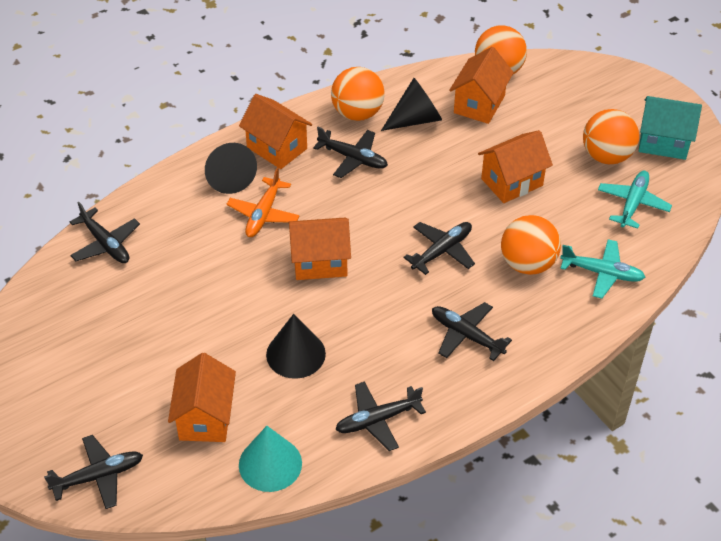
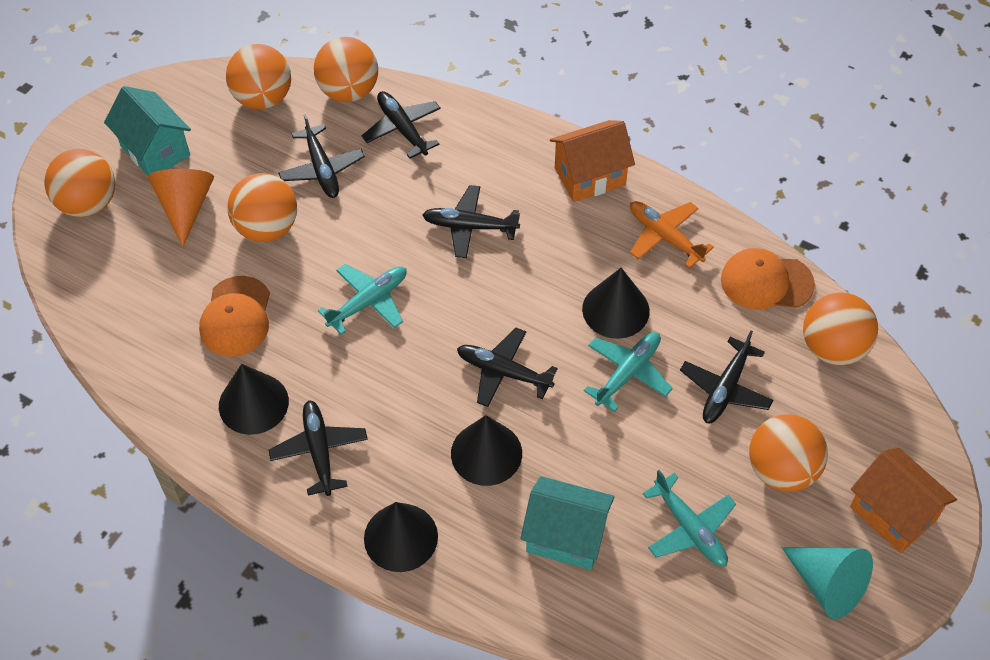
black cone: [205,143,257,194] [266,314,326,379] [381,78,442,131] = 3 -> [219,364,289,435] [364,502,438,572] [451,415,522,486] [582,268,650,339] = 4
orange ball: [331,67,384,121] [475,25,527,74] [501,215,561,275] [583,109,639,164] = 4 -> [45,149,115,217] [226,44,291,110] [228,173,297,242] [314,37,378,102] [749,414,828,492] [803,292,878,365] = 6
orange cap: none = 0 -> [199,276,270,357] [721,248,815,310] = 2
orange cone: none = 0 -> [148,169,214,247] = 1
orange house: [168,353,236,442] [239,94,312,169] [288,218,351,280] [449,47,514,124] [478,130,553,203] = 5 -> [550,120,635,202] [850,447,957,553] = 2
turquoise house: [639,96,702,160] = 1 -> [104,86,191,175] [520,476,614,570] = 2
turquoise plane: [560,239,645,299] [598,171,672,229] = 2 -> [318,264,407,335] [584,332,673,412] [643,470,736,566] = 3

